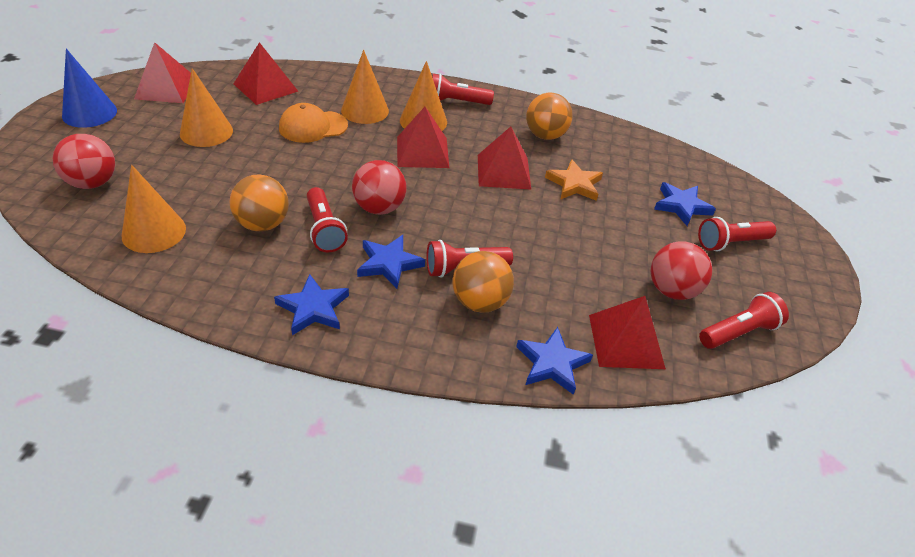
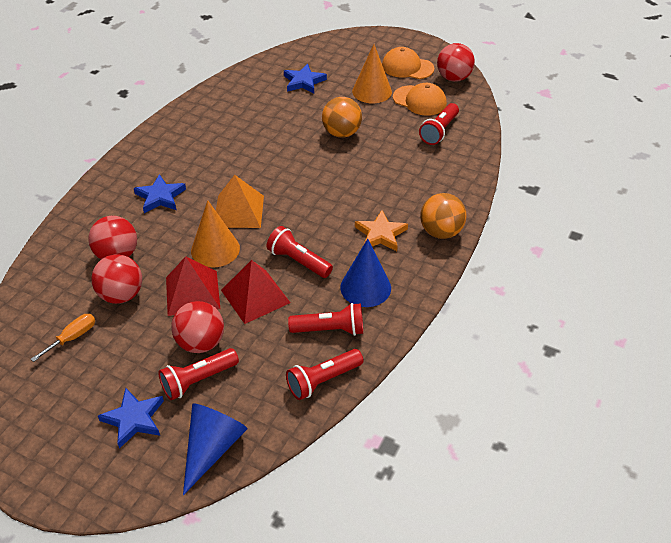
blue cone: [62,49,117,128] = 1 -> [183,403,248,495] [340,239,391,307] = 2
blue star: [274,274,349,335] [357,235,425,289] [516,327,593,395] [654,182,716,226] = 4 -> [98,388,164,449] [134,174,186,213] [284,64,327,94] = 3
orange ball: [229,174,289,232] [452,251,514,313] [526,93,573,140] = 3 -> [322,97,362,138] [420,193,467,239] = 2
orange cap: [279,103,348,143] = 1 -> [382,47,435,79] [393,83,447,116] = 2
orange cone: [121,165,186,253] [180,68,233,147] [341,50,389,124] [400,61,447,131] = 4 -> [191,200,240,268] [352,44,392,103] = 2
orange pyramid: none = 0 -> [216,175,264,228] = 1
orange screwdriver: none = 0 -> [31,314,95,362] = 1
red ball: [53,134,115,189] [352,160,407,215] [650,241,712,300] = 3 -> [88,216,137,259] [91,254,142,304] [171,301,224,353] [437,43,475,82] = 4
red pyramid: [134,42,191,103] [234,42,298,105] [397,107,449,168] [478,127,531,190] [589,296,666,369] = 5 -> [166,256,220,316] [221,260,291,324] = 2

